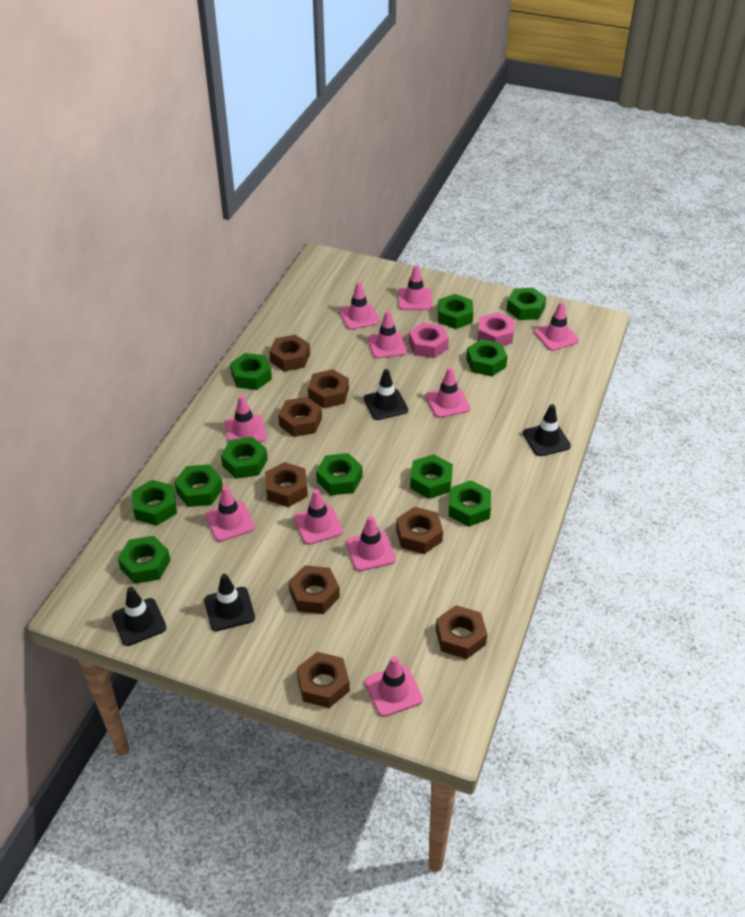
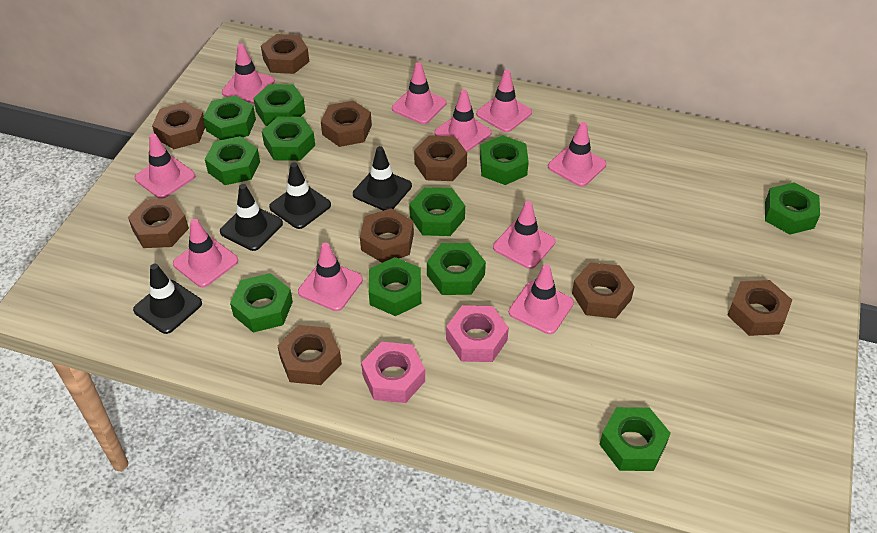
brown nut: [265,462,308,507] [269,335,310,371] [278,397,322,437] [289,565,340,614] [297,652,350,708] [308,369,349,408] [396,507,443,554] [436,605,487,659] = 8 -> [128,198,189,248] [152,102,205,149] [261,34,309,74] [277,325,342,385] [321,101,372,147] [360,208,414,263] [414,135,467,181] [572,262,635,318] [727,280,792,336] = 9

